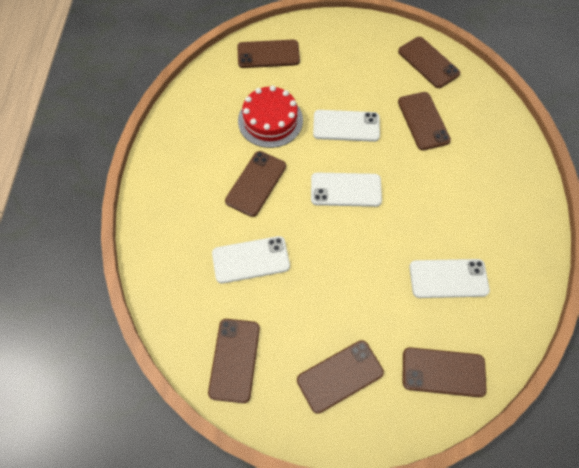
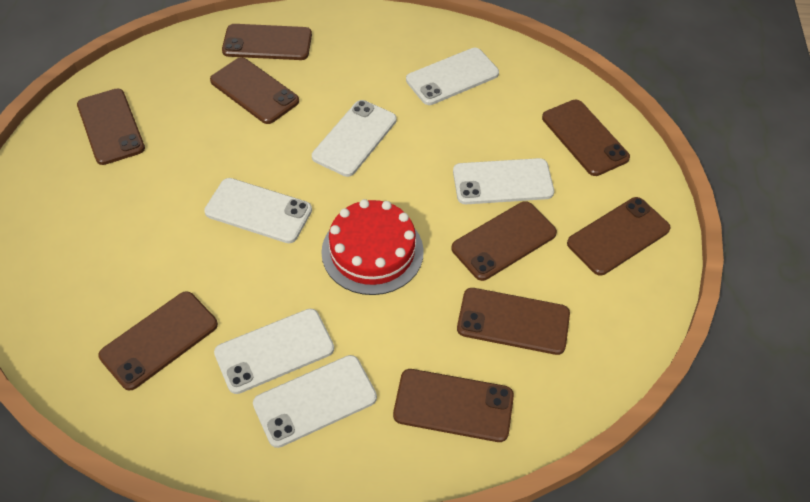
brown phone: [208,319,260,403] [225,151,286,217] [237,40,300,68] [297,340,384,414] [398,37,460,88] [398,92,451,150] [402,347,487,397] = 7 -> [77,89,145,165] [99,291,218,391] [210,57,299,124] [222,24,312,60] [393,369,514,442] [451,201,557,281] [457,288,570,355] [542,100,630,176] [567,197,671,276] = 9
white phone: [212,236,290,284] [311,173,382,207] [313,110,380,142] [409,259,490,298] = 4 -> [204,178,312,243] [214,309,334,394] [253,355,377,448] [312,100,397,177] [406,48,499,105] [453,158,554,204] = 6

